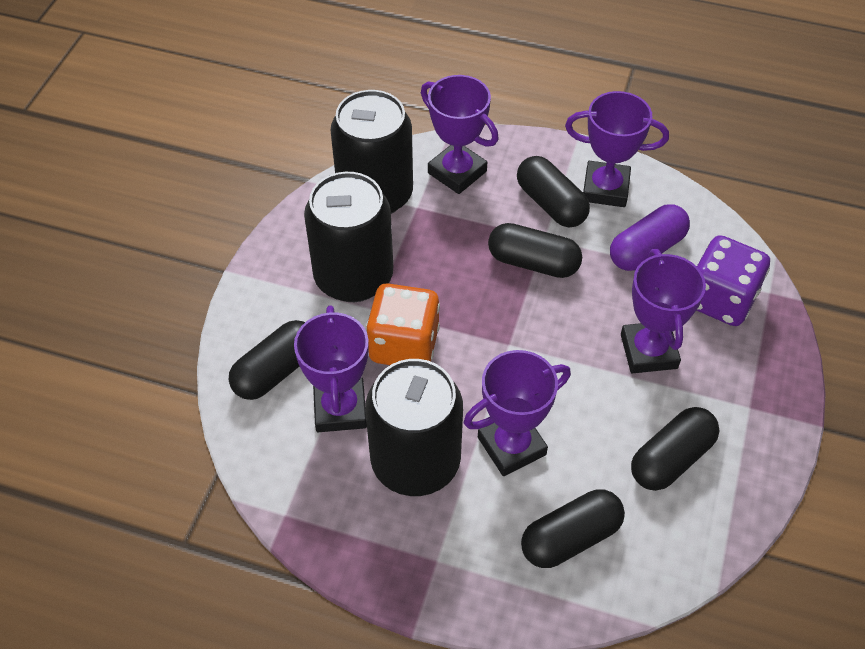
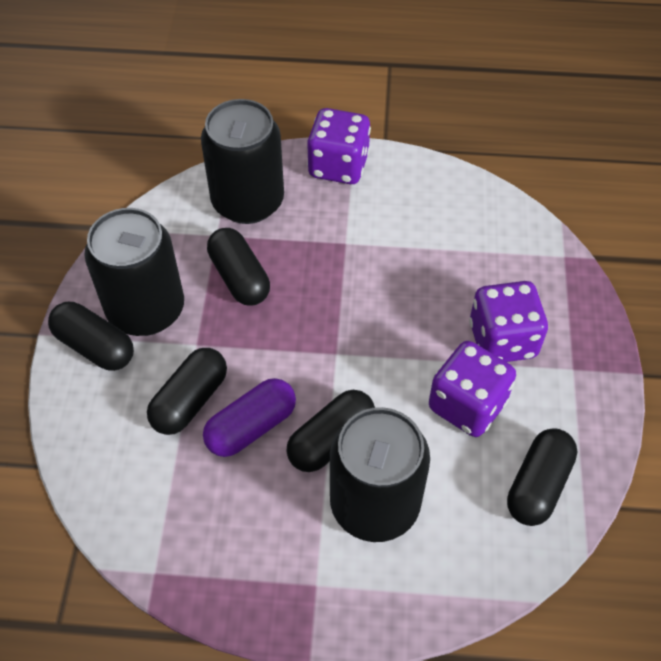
orange dice: [366,283,440,365] = 1 -> none = 0
purple dice: [696,235,770,326] = 1 -> [307,108,371,184] [429,341,516,437] [469,281,548,362] = 3
purple trophy: [294,305,369,432] [421,75,499,194] [464,350,571,476] [565,91,669,207] [621,249,706,374] = 5 -> none = 0

